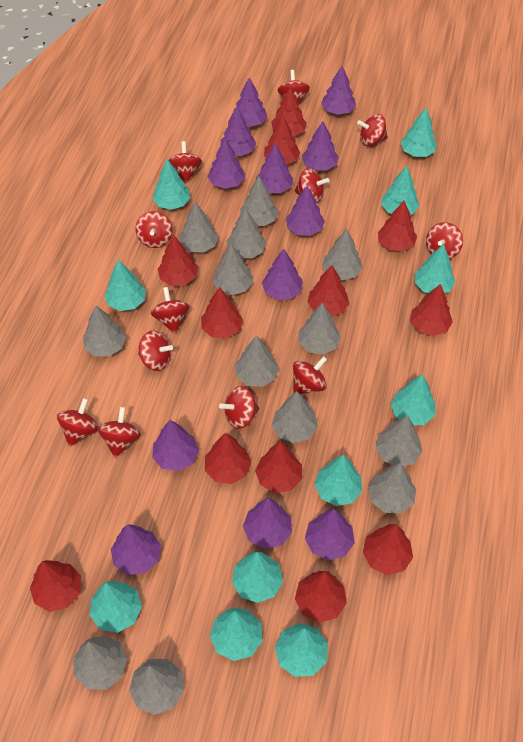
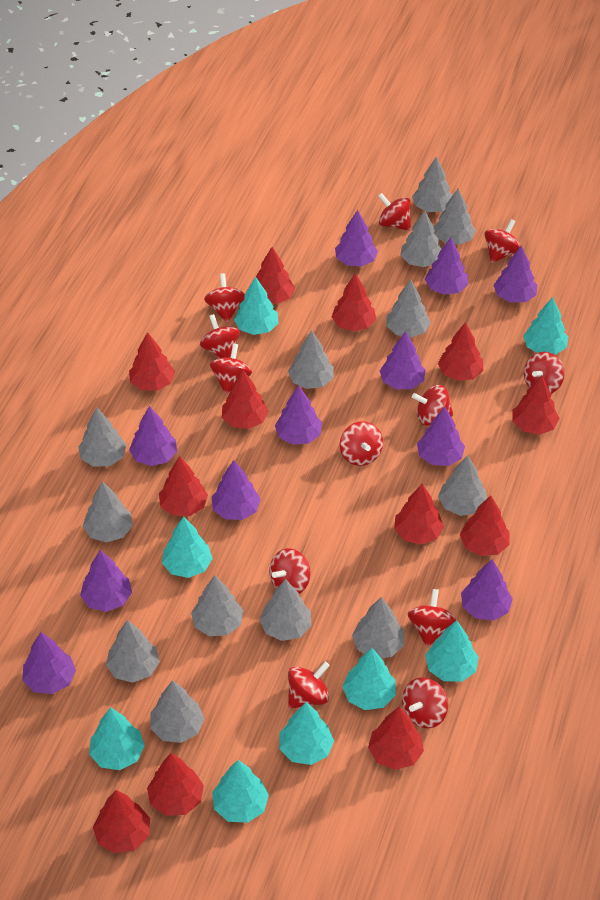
purple tree: [111,525,161,575] [152,420,199,471] [208,139,245,189] [221,107,256,156] [234,78,267,127] [243,498,292,549] [256,143,293,193] [262,249,303,300] [286,185,325,236] [302,121,339,171] [305,509,355,560] [321,66,356,115] = 12 -> [22,632,76,694] [80,550,132,612] [129,406,177,466] [211,460,261,520] [275,385,322,445] [335,210,378,266] [380,331,425,389] [417,407,465,466] [425,237,468,295] [461,559,513,621] [493,245,537,302] = 11
turquoise tree: [90,581,142,633] [105,259,146,311] [152,159,190,210] [210,608,263,661] [232,552,283,603] [275,623,328,677] [314,454,362,506] [381,166,419,215] [391,374,436,425] [401,108,437,157] [415,244,455,293] = 11 -> [89,707,145,770] [162,516,213,578] [212,760,269,823] [234,277,278,335] [279,702,334,765] [342,648,396,710] [425,620,479,682] [523,297,568,355] = 8

